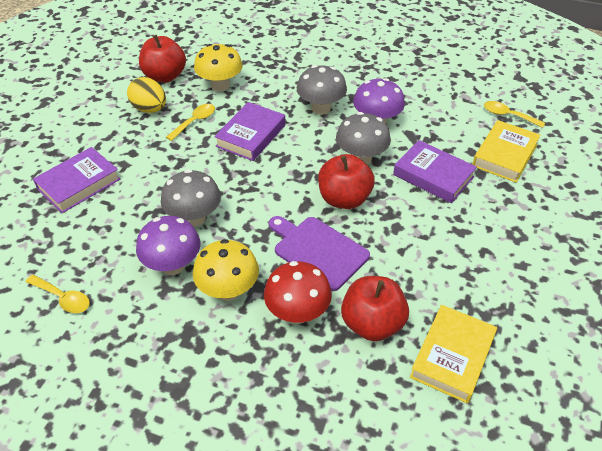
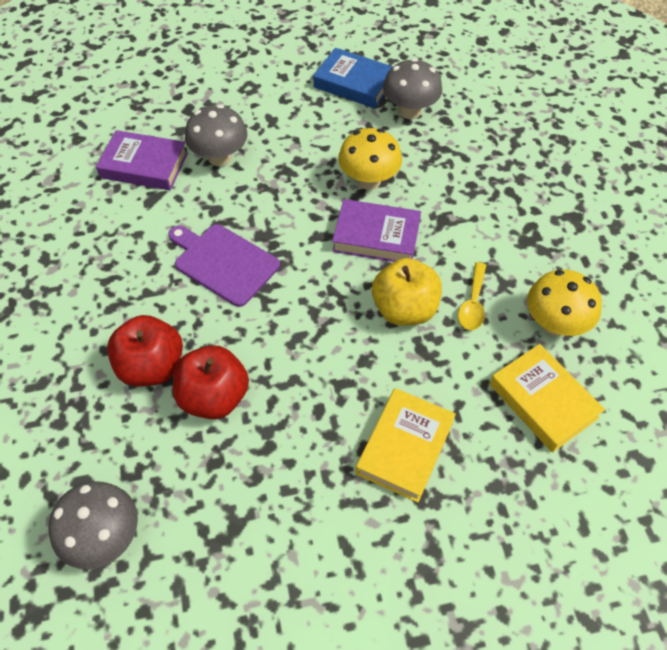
blue book: none = 0 -> [313,48,393,108] = 1
purple book: [33,147,120,213] [214,102,285,161] [393,140,477,203] = 3 -> [96,130,188,190] [332,199,421,262] = 2
purple mushroom: [136,216,200,275] [353,78,405,123] = 2 -> none = 0
red apple: [139,35,186,83] [318,154,375,209] [341,276,409,341] = 3 -> [107,315,183,387] [173,345,249,419] = 2
red mushroom: [264,261,332,324] = 1 -> none = 0
yellow apple: none = 0 -> [372,258,442,326] = 1
yellow egg: [127,77,166,113] = 1 -> none = 0
yellow spoon: [26,275,90,313] [166,104,215,141] [484,101,545,128] = 3 -> [458,262,486,330] = 1

